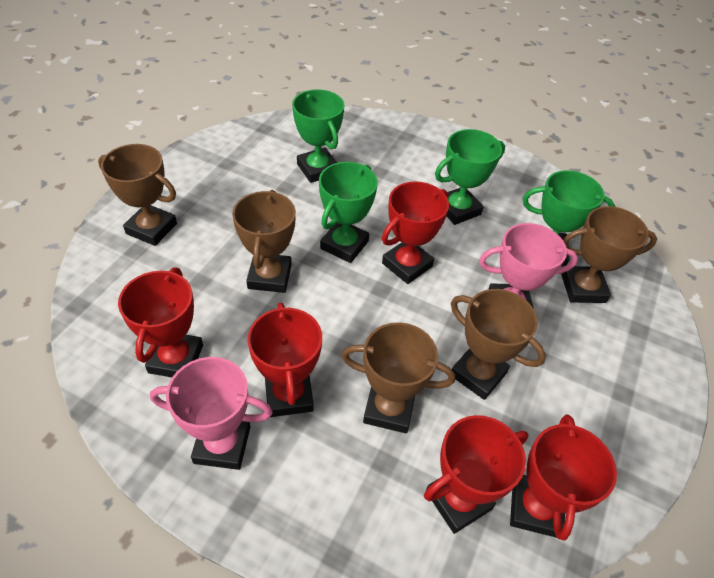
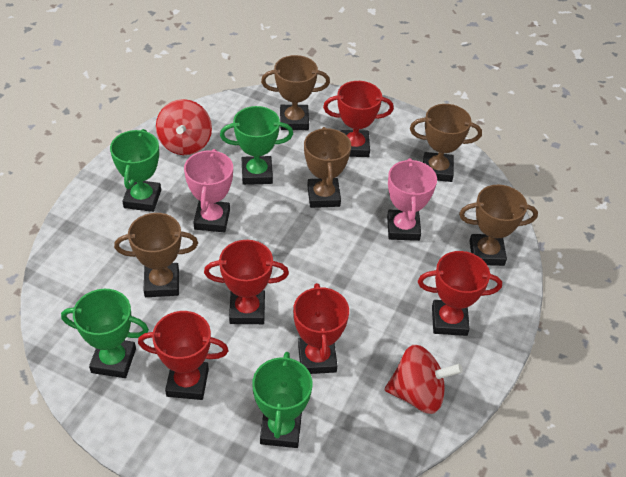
red spinning top: none = 0 -> [156,99,212,155] [385,345,463,414] = 2

